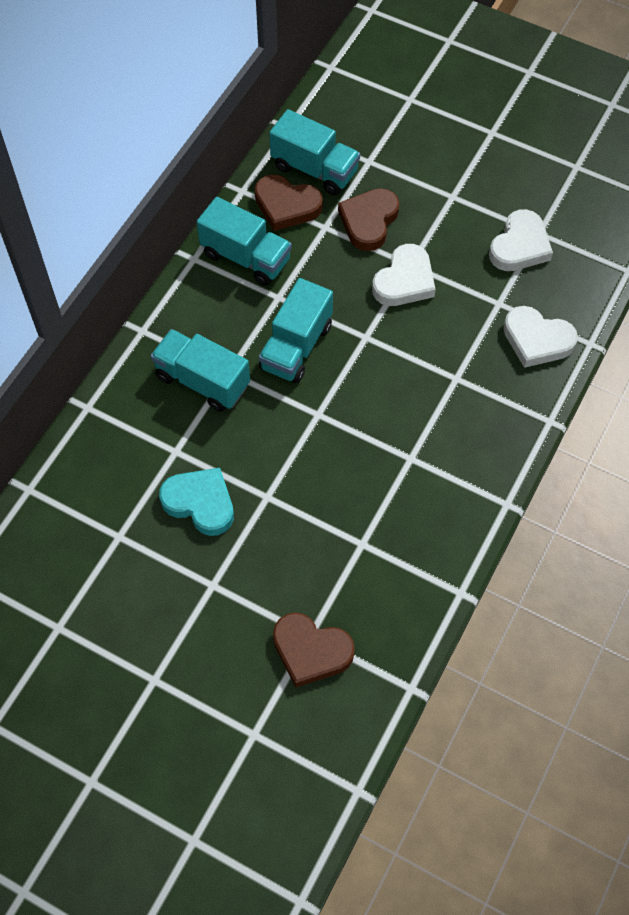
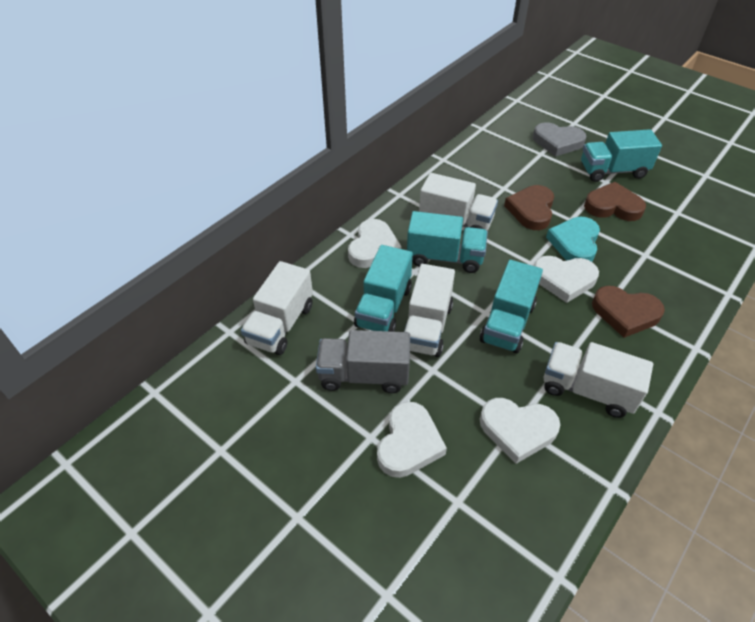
grey heart: none = 0 -> [533,122,586,157] = 1
grey truck: none = 0 -> [316,330,410,393] = 1
white heart: [372,244,436,306] [489,209,553,271] [503,306,578,368] = 3 -> [348,219,401,268] [377,401,447,478] [480,398,560,464] [534,256,599,303] = 4
white truck: none = 0 -> [241,261,313,355] [404,264,455,357] [419,173,498,231] [544,342,653,418] = 4

